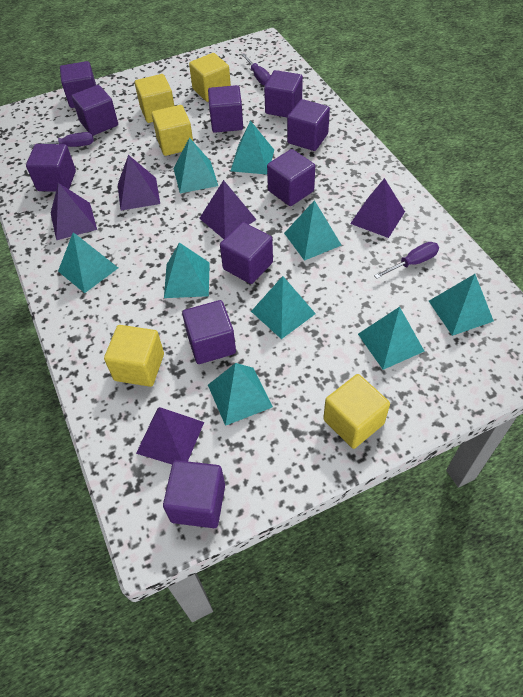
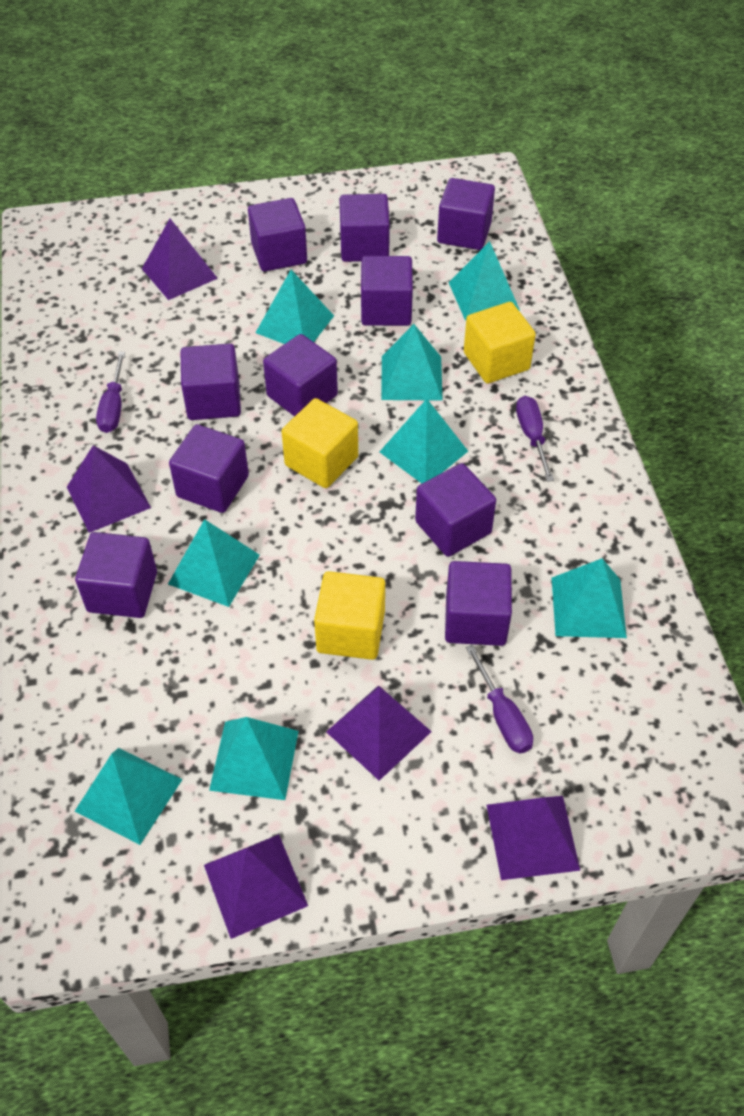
turquoise pyramid: [58,232,118,293] [164,242,210,298] [173,137,218,193] [208,363,273,426] [231,121,274,175] [251,276,316,339] [284,200,341,261] [358,307,424,370] [429,274,494,336] = 9 -> [75,748,183,845] [168,519,260,607] [209,717,299,800] [255,270,334,344] [380,399,468,484] [381,324,443,401] [449,241,520,320] [552,558,627,638] = 8
yellow cube: [104,325,164,387] [135,74,174,123] [152,105,193,156] [189,53,231,102] [323,374,390,449] = 5 -> [281,398,358,488] [314,571,385,660] [464,302,536,384] = 3

